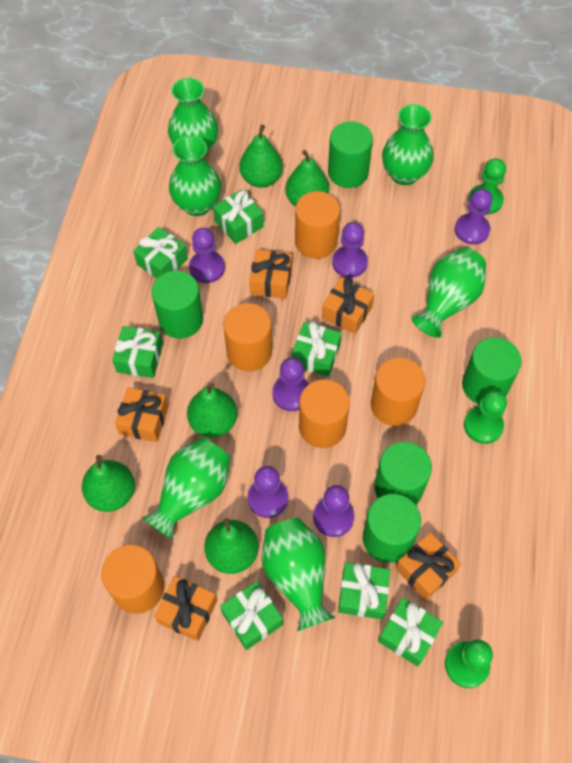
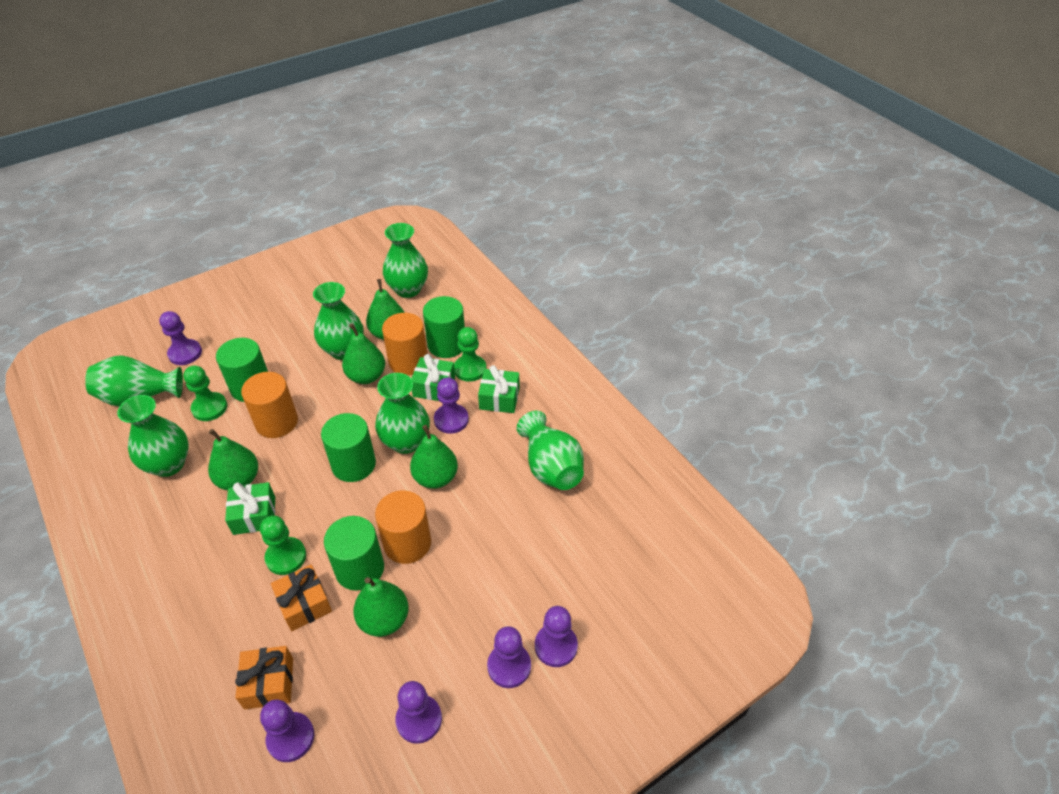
green cylinder: [152,271,203,339] [328,121,373,188] [363,494,421,563] [374,442,432,505] [462,338,522,404] = 5 -> [216,338,268,402] [321,413,376,482] [324,516,384,591] [423,296,465,358] = 4
green gift: [112,326,163,378] [133,227,188,278] [213,189,264,244] [220,581,283,650] [292,321,342,377] [338,562,390,619] [378,598,443,667] = 7 -> [225,482,275,535] [411,354,455,401] [478,365,520,413] = 3
orange cylinder: [101,545,164,614] [223,303,272,371] [295,191,340,259] [299,379,350,448] [371,357,425,426] = 5 -> [241,372,298,438] [375,491,431,564] [382,313,427,375] = 3
orange gift: [115,387,169,442] [154,576,217,641] [249,249,292,299] [322,277,375,334] [395,532,461,600] = 5 -> [235,646,293,709] [271,564,332,631] = 2

